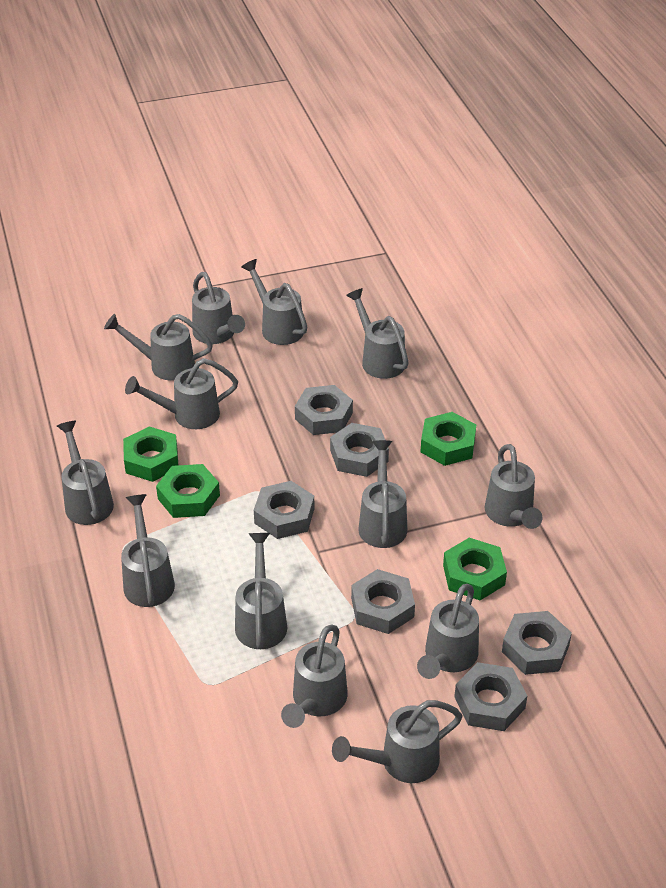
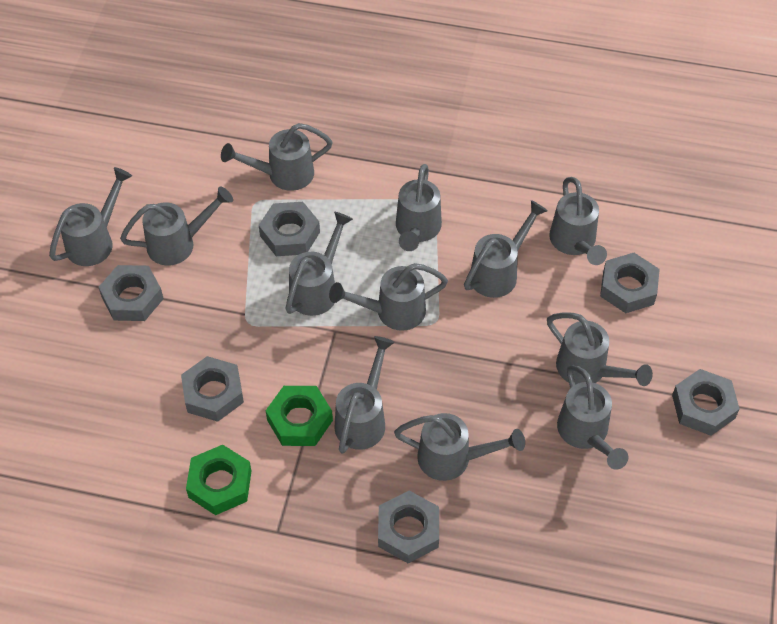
green nut: [123,426,178,482] [156,464,220,518] [421,412,476,466] [443,538,507,600] = 4 -> [186,445,251,515] [266,386,333,446] = 2
grey watering can: [57,421,114,525] [104,314,213,381] [121,494,175,607] [125,358,238,429] [192,272,245,344] [235,533,287,649] [241,259,307,345] [281,624,348,728] [332,700,463,783] [346,288,409,379] [358,440,407,548] [417,584,479,679] [485,444,542,529] = 13 -> [49,167,132,266] [120,186,233,265] [221,123,333,191] [285,212,353,316] [329,263,448,331] [334,336,395,454] [394,413,525,481] [396,164,442,251] [464,200,548,298] [547,313,653,386] [549,177,607,265] [557,365,628,470] = 12

